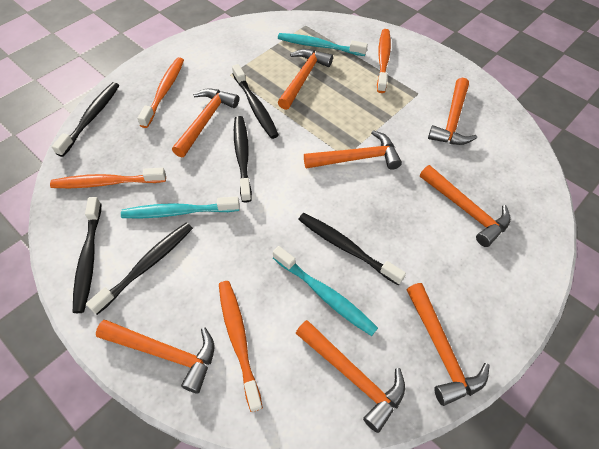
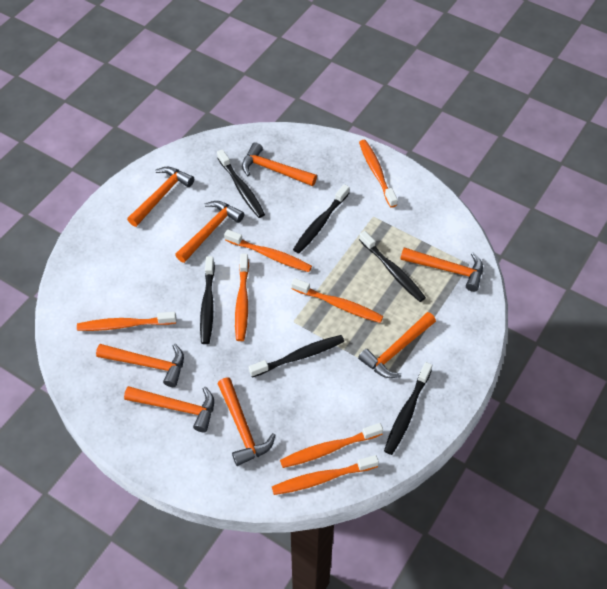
orange toothbrush: [50,168,166,188] [137,57,184,128] [219,281,263,412] [377,29,391,93] = 4 -> [77,312,176,331] [224,229,312,272] [235,254,249,341] [272,455,379,495] [280,423,383,468] [291,278,383,323] [359,140,398,208] = 7
turquoise toothbrush: [121,197,240,219] [273,246,378,336] [278,33,368,56] = 3 -> none = 0

